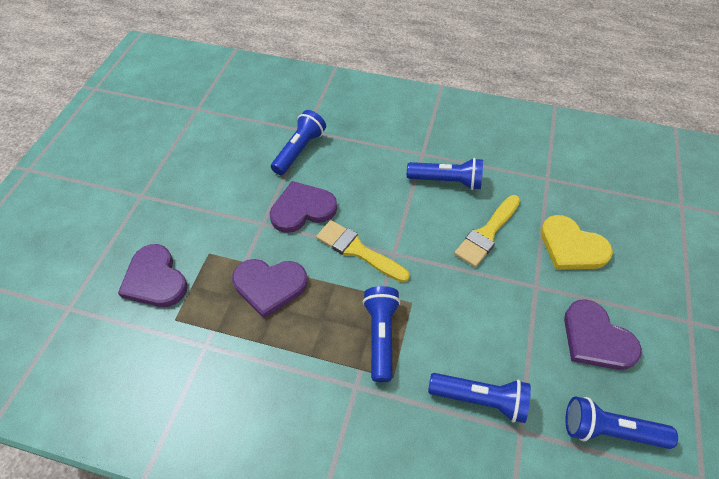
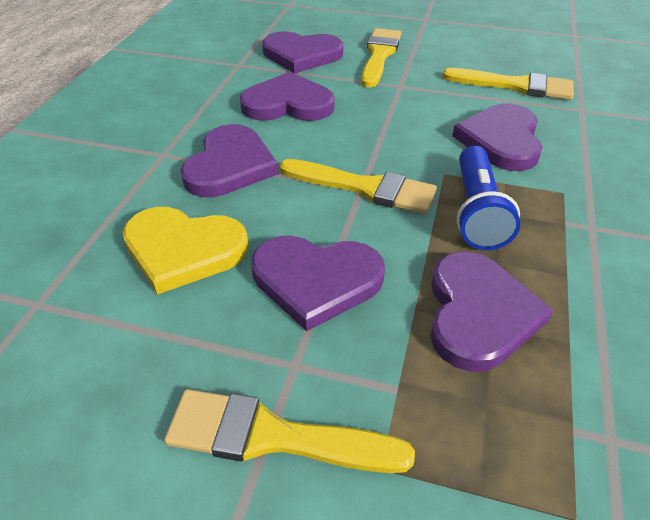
blue flashlight: [271,110,326,175] [363,286,400,382] [407,158,483,190] [428,373,531,423] [565,396,678,449] = 5 -> [457,146,521,250] = 1
purple heart: [118,244,188,307] [232,259,308,318] [270,181,337,233] [564,299,642,370] = 4 -> [180,124,278,197] [240,72,335,121] [251,235,385,331] [262,31,343,74] [430,252,553,372] [452,103,542,171] = 6
yellow brush: [316,220,410,282] [454,195,520,267] = 2 -> [164,389,415,473] [280,159,437,214] [361,28,401,88] [442,68,574,100] = 4

